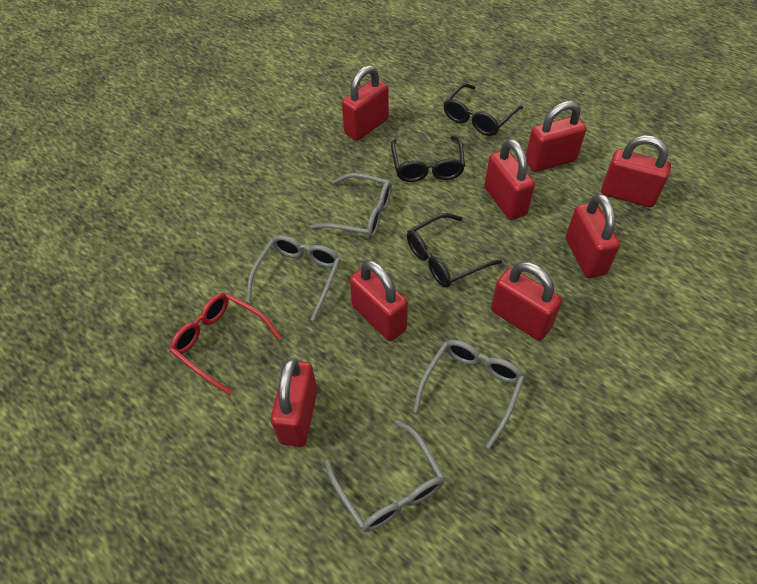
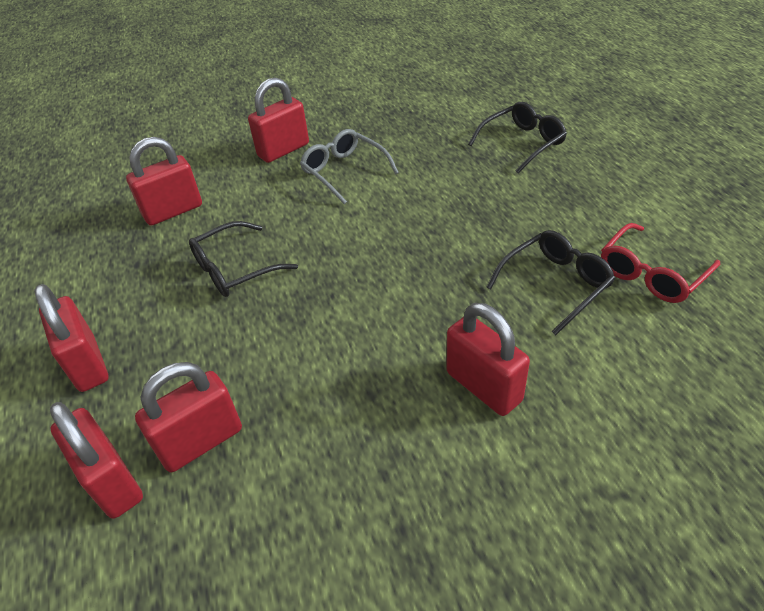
grey glasses: [247,235,341,321] [310,173,392,238] [325,420,445,532] [413,340,525,449] = 4 -> [300,129,399,204] = 1
red padlock: [271,358,317,447] [342,65,389,141] [350,260,408,341] [485,139,535,220] [491,262,562,341] [526,101,586,172] [566,194,620,278] [601,135,671,207] = 8 -> [34,284,109,392] [50,402,143,519] [126,137,202,225] [135,362,242,472] [248,78,309,163] [447,303,530,416] = 6

